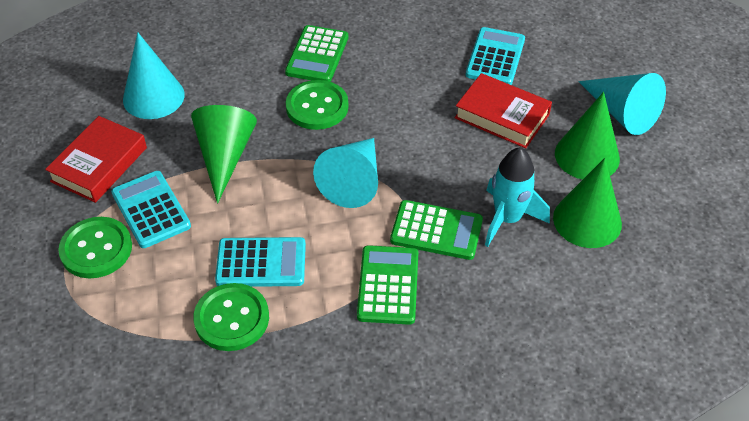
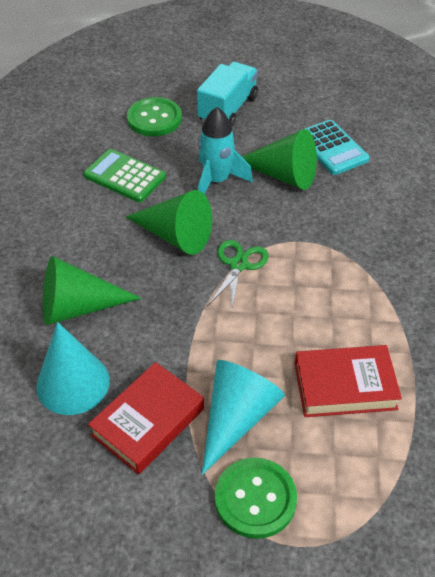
green button: [58,217,132,278] [193,283,269,351] [286,80,348,130] = 3 -> [127,97,182,137] [215,457,297,539] = 2
green calculator: [285,25,348,82] [357,245,418,325] [390,200,483,260] = 3 -> [84,149,166,202] = 1
green scissors: none = 0 -> [207,240,269,311] = 1
turquoise calculator: [111,171,191,248] [215,237,306,287] [466,27,525,85] = 3 -> [305,120,370,175] = 1
turquoise cone: [123,32,185,119] [313,138,378,208] [578,73,666,135] = 3 -> [36,322,110,415] [202,360,285,475] = 2
turquoise truck: none = 0 -> [197,62,258,127] = 1

